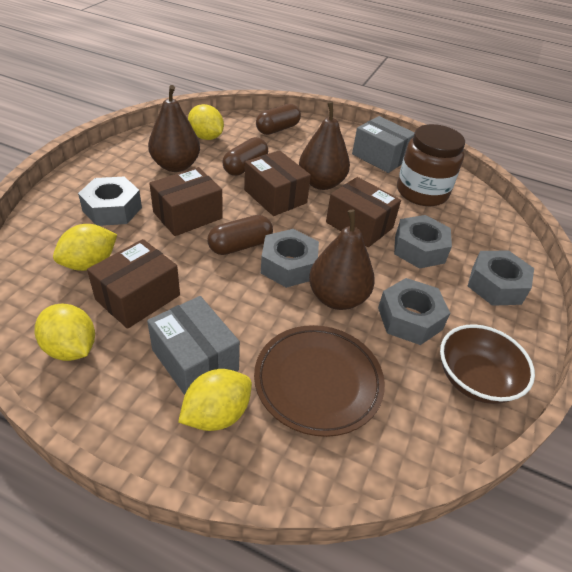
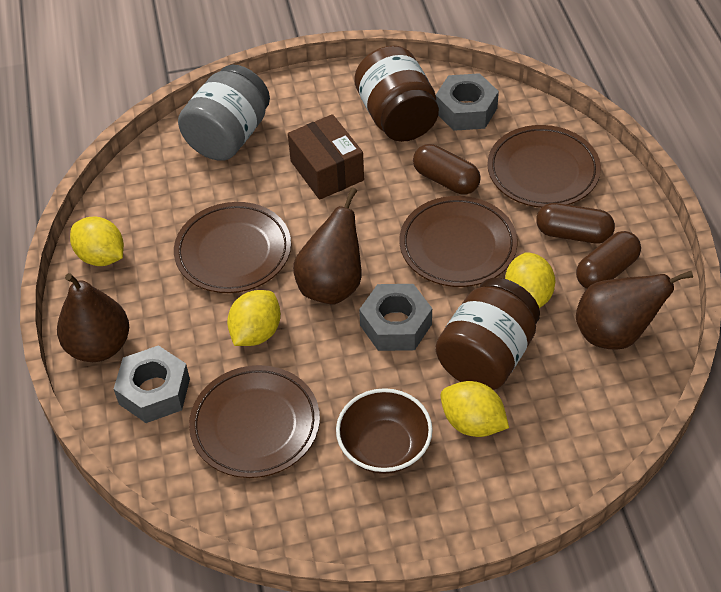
brown box: [87,239,180,329] [149,167,223,236] [244,150,311,216] [326,177,401,247] = 4 -> [288,114,364,200] = 1
brown jar: [397,124,465,206] = 1 -> [354,46,439,142] [436,278,540,390] = 2
brown plate: [254,325,385,437] = 1 -> [174,202,291,293] [189,365,320,478] [399,196,518,287] [487,125,601,208] = 4
grey box: [147,296,240,395] [352,116,415,173] = 2 -> none = 0
grey jar: none = 0 -> [178,65,270,161] = 1
grey nut: [78,177,142,226] [261,229,319,288] [378,278,450,345] [394,215,452,269] [468,250,534,306] = 5 -> [114,345,190,423] [359,284,432,351] [436,73,499,131] = 3

